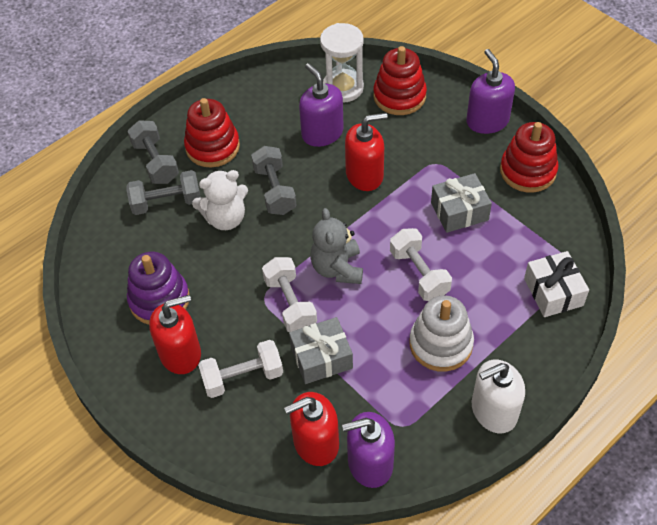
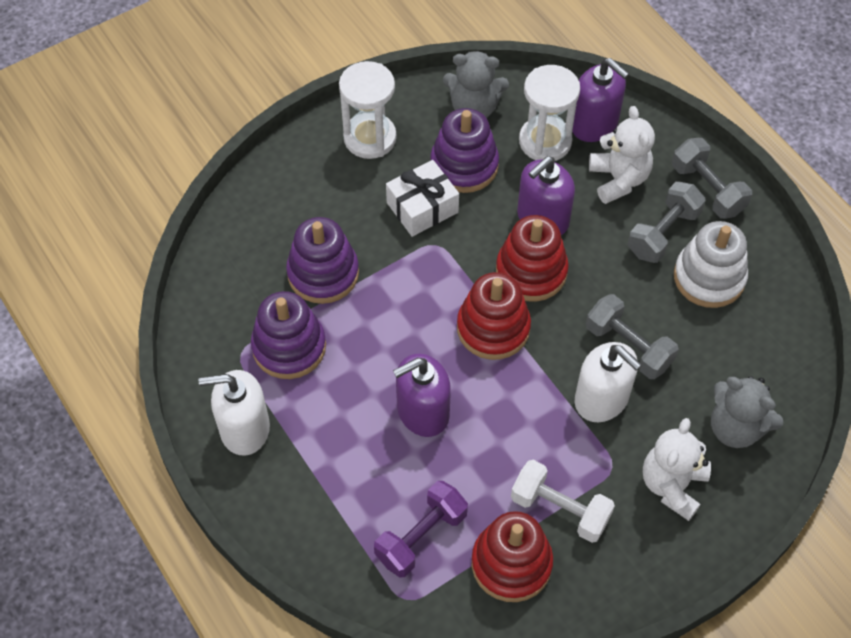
grey gift: [289,317,353,384] [431,173,492,233] = 2 -> none = 0
grey teddy bear: [310,208,363,284] = 1 -> [443,51,509,118] [711,376,783,448] = 2
purple dumbbell: none = 0 -> [374,481,468,578] = 1
purple stacking toy: [127,252,189,325] = 1 -> [251,291,326,379] [286,217,359,304] [430,108,499,193] = 3
red soap dispenser: [149,295,201,374] [284,392,339,466] [345,113,388,191] = 3 -> none = 0
white dumbbell: [198,340,283,398] [262,257,317,332] [390,228,452,301] = 3 -> [511,460,615,543] = 1
white hourglass: [320,23,364,103] = 1 -> [339,61,397,159] [519,65,580,161] = 2
white soap dispenser: [472,360,525,433] = 1 -> [199,370,270,456] [575,342,642,422] = 2
white teddy bear: [192,170,248,230] = 1 -> [589,106,655,204] [643,418,711,521] = 2

